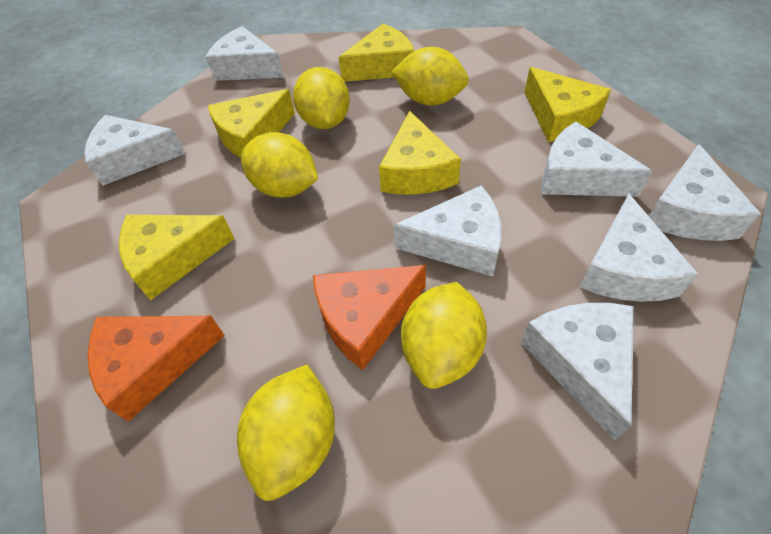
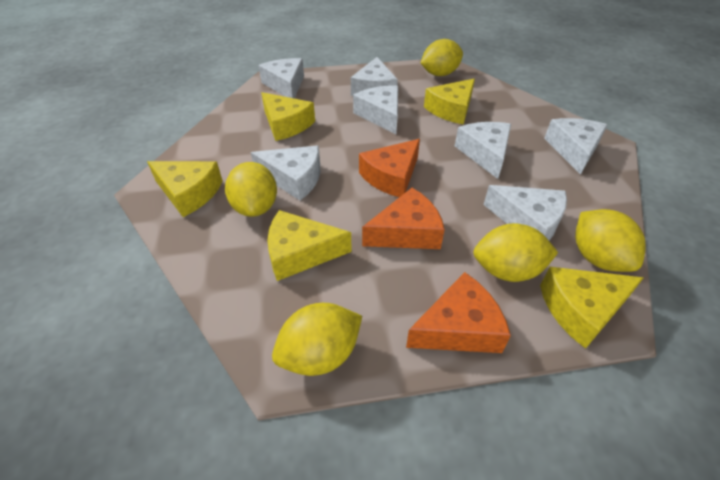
orange cheese: [87,316,225,422] [313,265,426,370] = 2 -> [359,139,420,197] [362,188,445,249] [406,272,511,353] = 3

